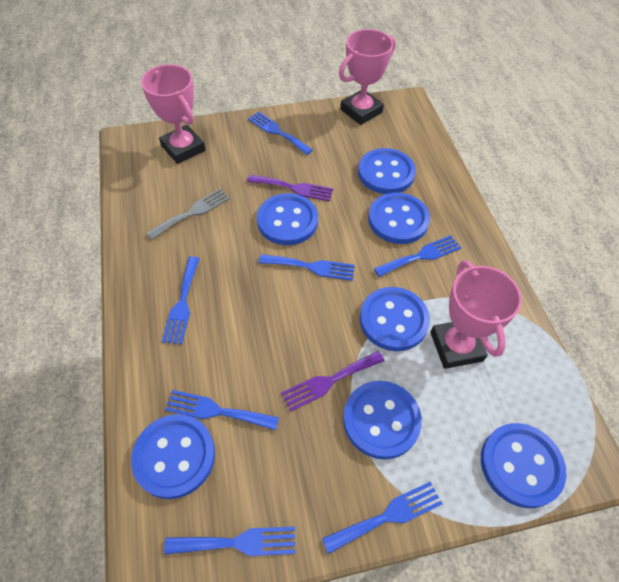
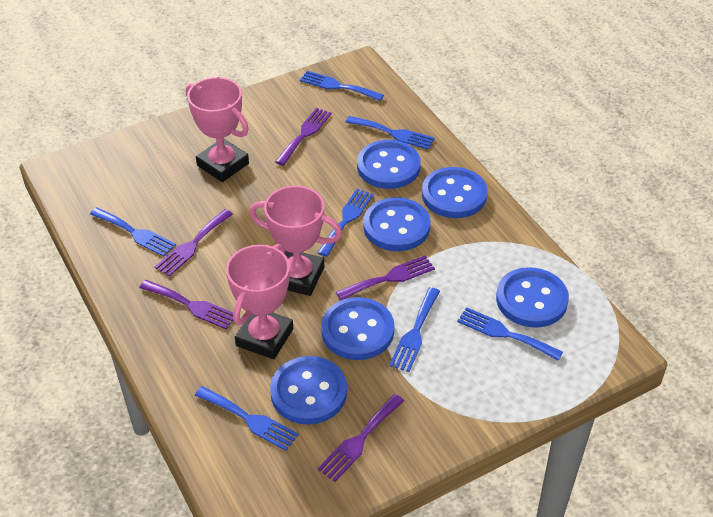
blue button: [131,414,215,499] [257,193,318,245] [343,381,422,459] [358,148,416,194] [360,287,430,351] [368,193,430,244] [481,423,567,508] = 7 -> [270,356,347,425] [321,297,394,360] [357,140,421,189] [363,197,430,251] [422,167,488,218] [496,267,569,328] = 6
grey fork: [147,188,230,239] = 1 -> none = 0
purple fork: [247,175,333,201] [281,351,384,412] = 2 -> [139,280,233,329] [155,209,233,276] [275,108,332,166] [317,394,404,482] [336,255,435,300] = 5

